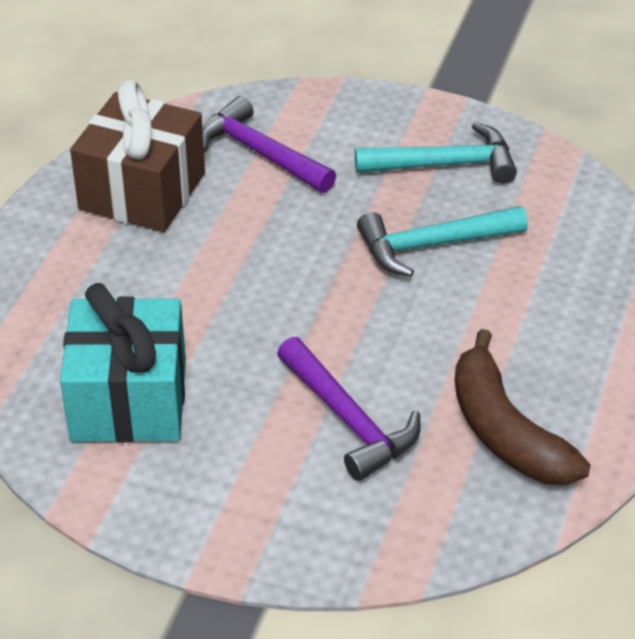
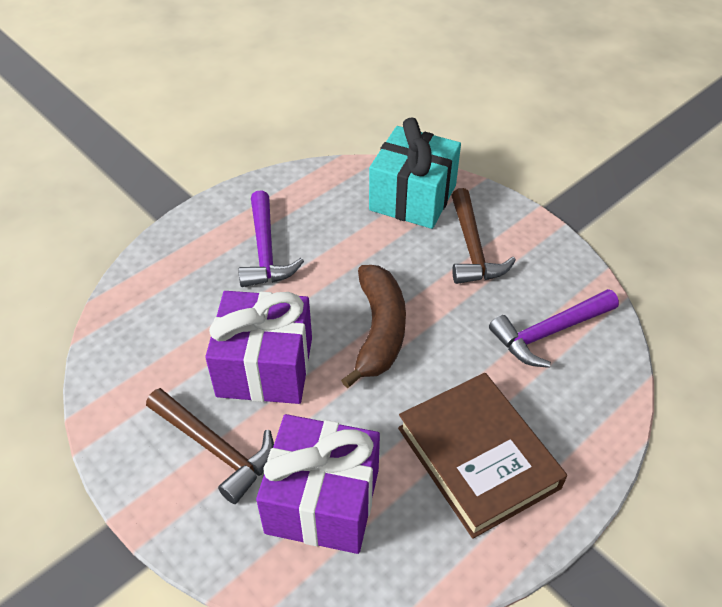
brown book: none = 0 -> [398,373,567,539] = 1
brown gift: [70,80,205,232] = 1 -> none = 0
brown hammer: none = 0 -> [146,388,274,504] [451,188,516,284] = 2
purple gift: none = 0 -> [205,291,312,404] [256,414,380,554] = 2
turquoise hammer: [355,122,517,184] [357,206,528,277] = 2 -> none = 0

